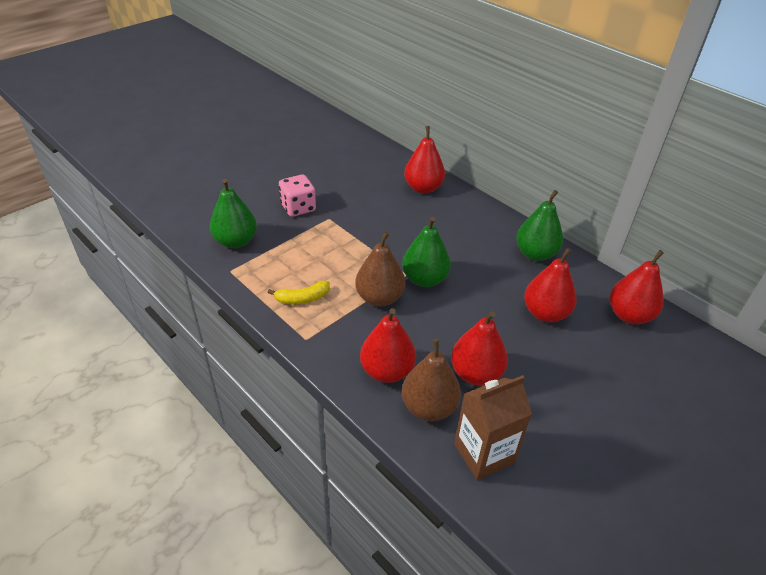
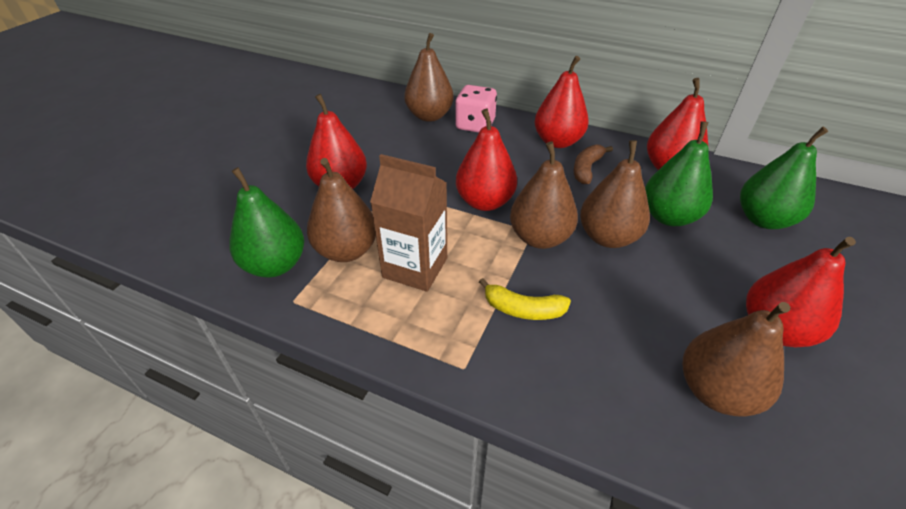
brown banana: none = 0 -> [573,144,613,184] = 1
brown pear: [355,232,405,307] [402,339,461,421] = 2 -> [307,158,376,262] [404,33,454,122] [510,141,578,249] [580,140,650,248] [683,302,790,417] = 5

